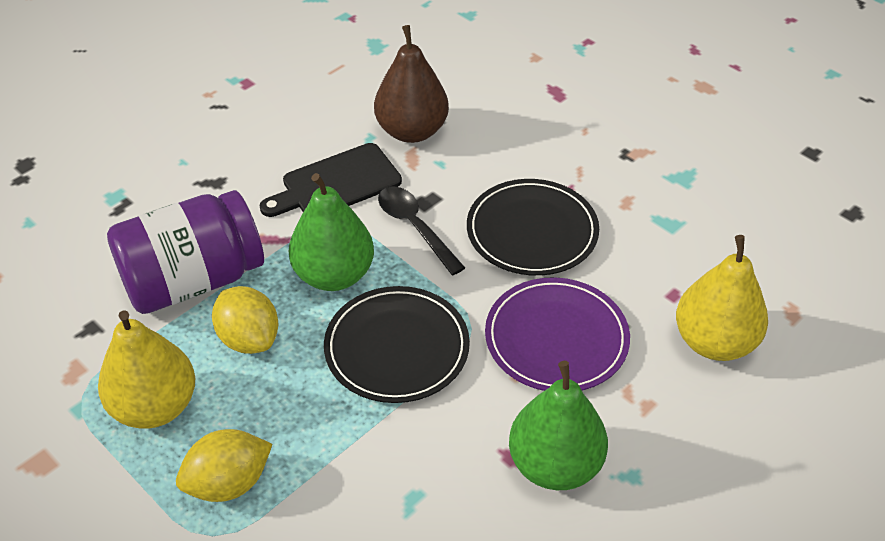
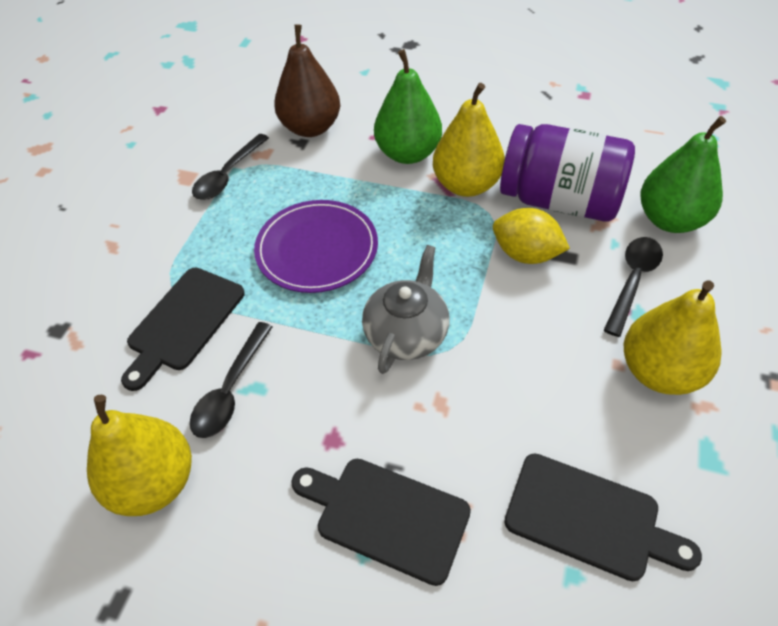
black cutting board: [260,143,402,217] = 1 -> [121,268,245,391] [291,459,471,586] [504,453,702,581] = 3
black plate: [324,286,470,403] [467,179,599,276] = 2 -> none = 0
black spoon: [378,187,465,275] = 1 -> [190,322,273,438] [192,134,269,200] [604,237,663,337] = 3
grey teapot: none = 0 -> [362,245,449,374] = 1
yellow lemon: [176,429,272,502] [212,286,278,354] = 2 -> [493,208,570,264] = 1
yellow pear: [98,310,195,429] [676,235,768,361] = 2 -> [87,395,192,516] [433,83,505,197] [624,280,722,395] = 3

